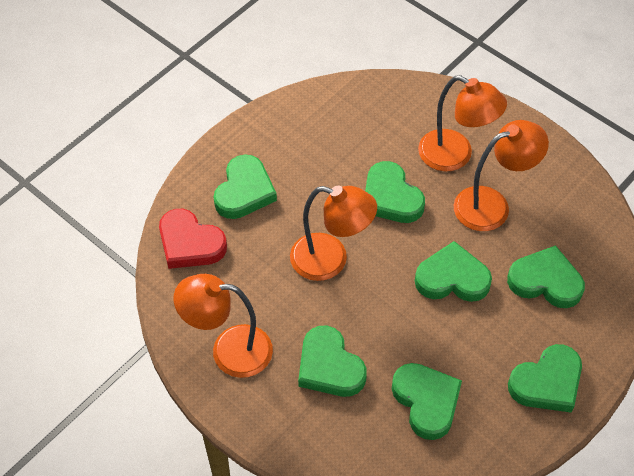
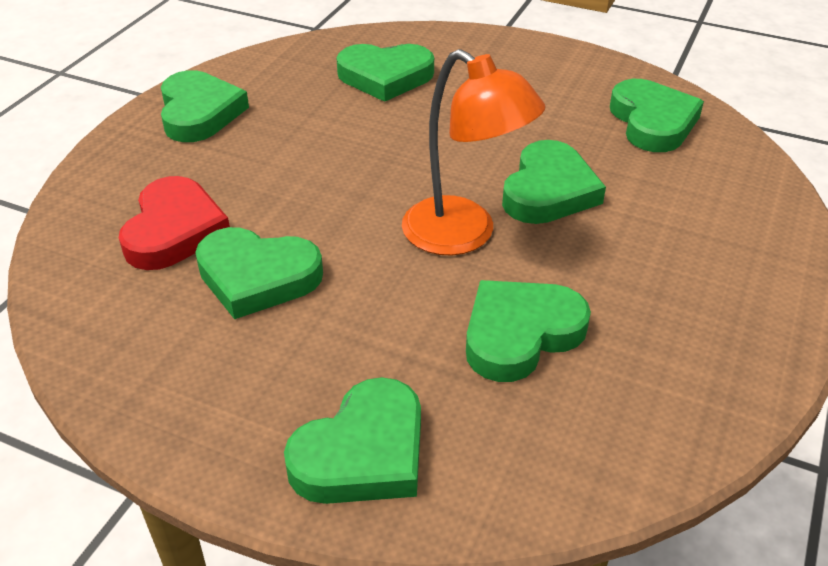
orange lamp: [174,274,273,378] [290,186,377,281] [418,75,507,171] [454,120,549,231] = 4 -> [402,49,546,256] = 1

